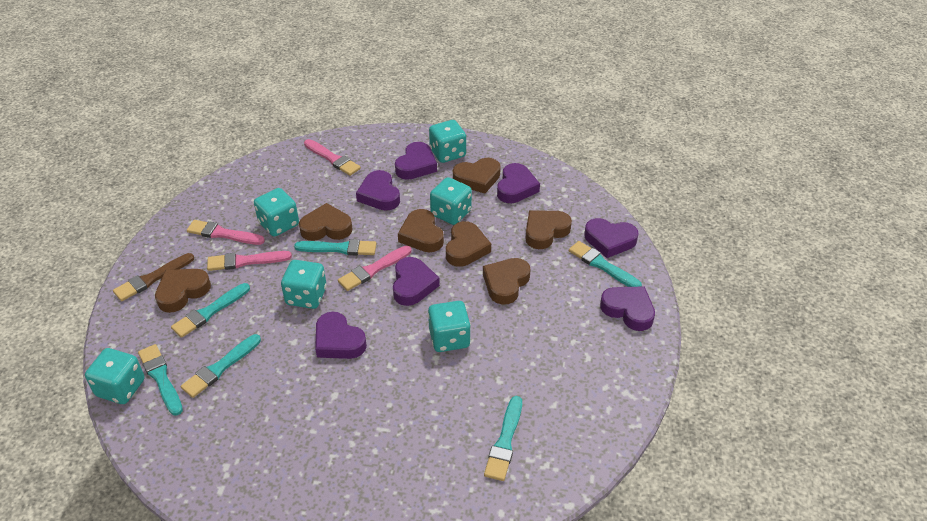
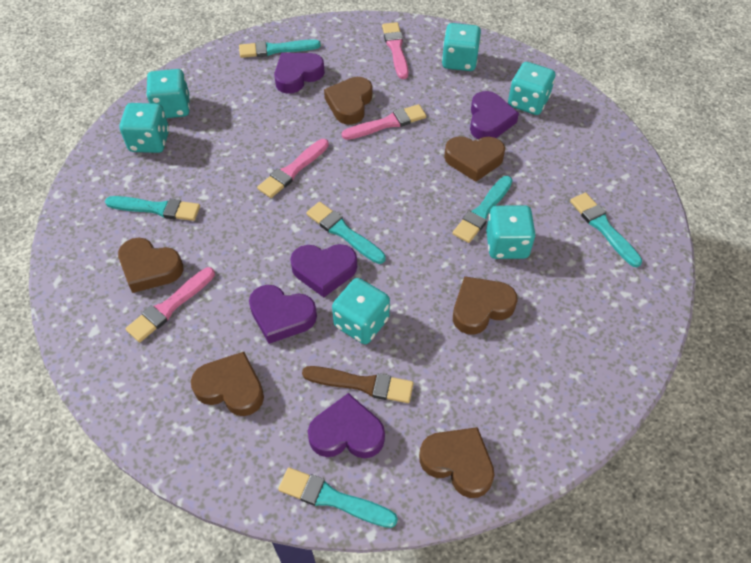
brown heart: [155,269,211,313] [299,203,353,241] [398,209,444,252] [446,221,491,267] [453,158,501,193] [483,258,531,305] [525,211,572,249] = 7 -> [118,237,183,293] [191,352,264,416] [324,77,372,125] [419,427,495,498] [444,136,505,182] [453,276,518,335] = 6
purple heart: [315,312,367,359] [356,170,400,211] [393,257,440,306] [395,142,437,180] [497,163,540,203] [584,218,638,258] [600,286,655,331] = 7 -> [249,285,317,344] [274,53,325,94] [290,244,357,297] [308,393,385,458] [470,91,519,139] = 5

